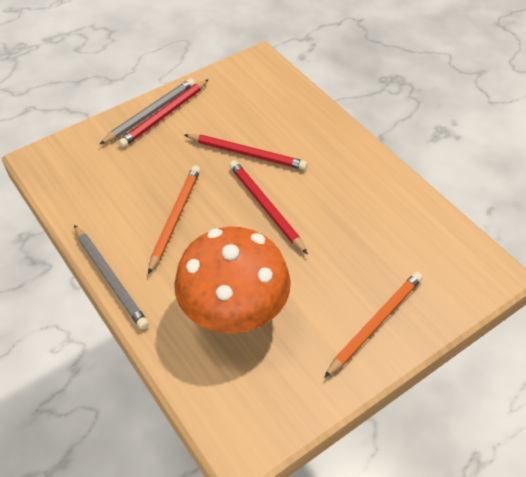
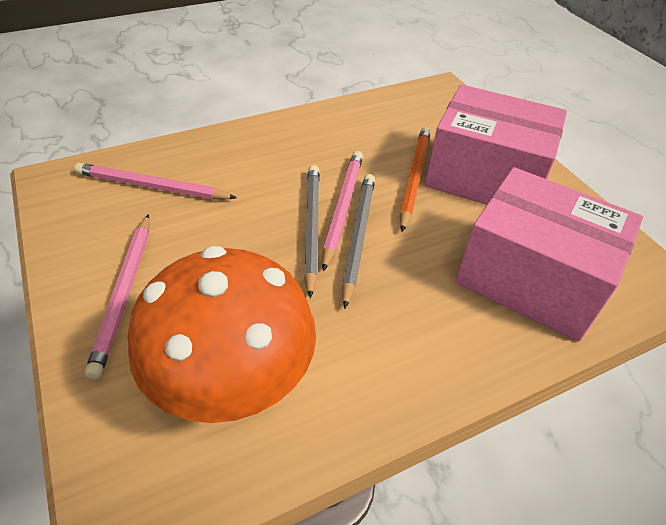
orange pencil: [148,165,200,274] [324,272,423,378] = 2 -> [400,127,431,232] = 1
pink box: none = 0 -> [425,84,567,204] [455,167,643,342] = 2
pink pencil: none = 0 -> [74,163,237,200] [85,214,149,380] [322,151,363,271] = 3
red pencil: [118,79,209,147] [185,134,307,170] [229,160,308,254] = 3 -> none = 0

